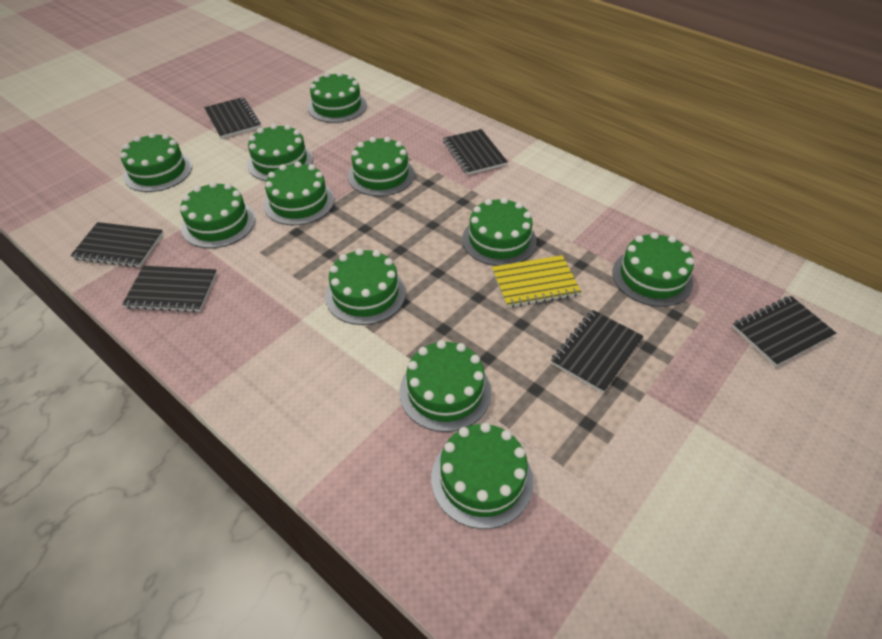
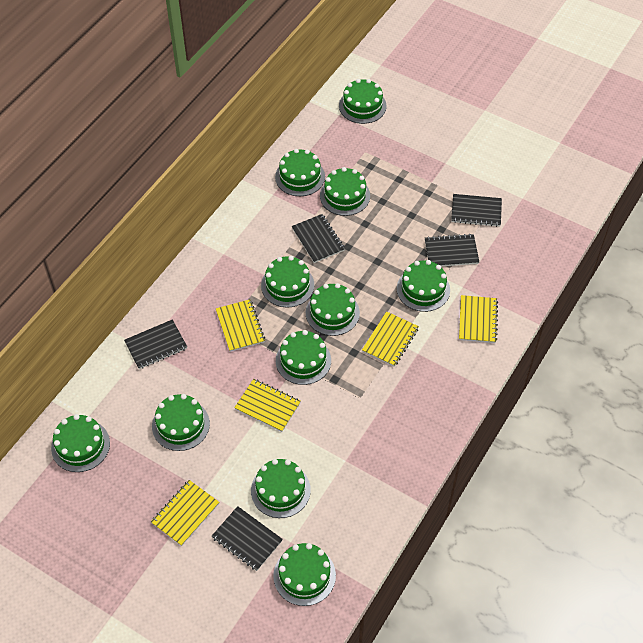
black notebook: [70,222,163,267] [122,266,217,312] [204,97,261,139] [443,129,508,175] [551,310,644,393] [732,296,836,367] = 6 -> [124,319,187,369] [212,506,283,571] [292,214,345,263] [425,234,479,267] [451,194,502,227] = 5
yellow notebook: [492,255,581,308] = 1 -> [151,480,219,546] [216,299,265,352] [234,379,301,432] [362,311,419,367] [459,295,498,343] = 5

